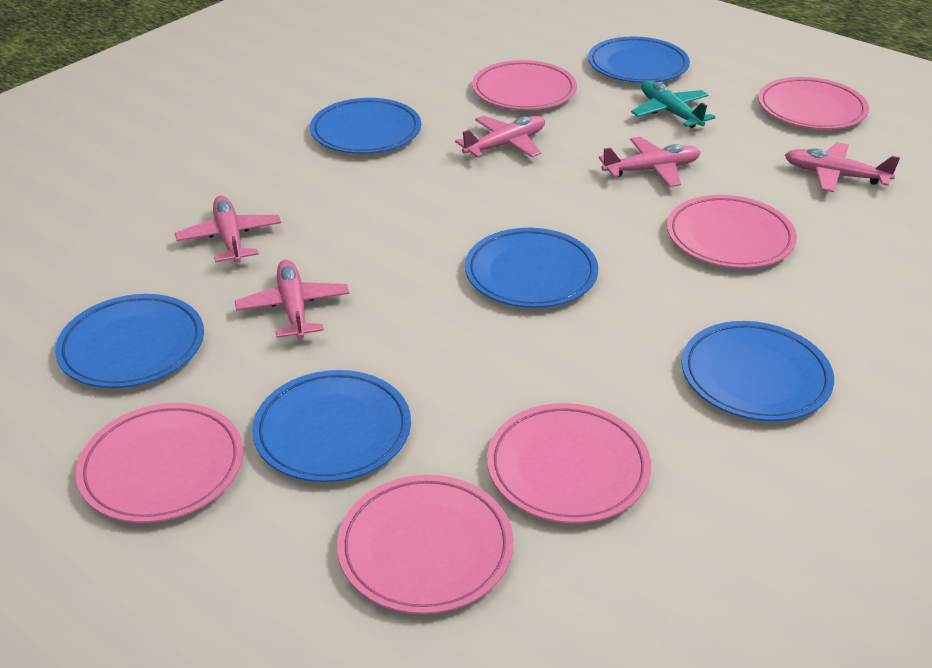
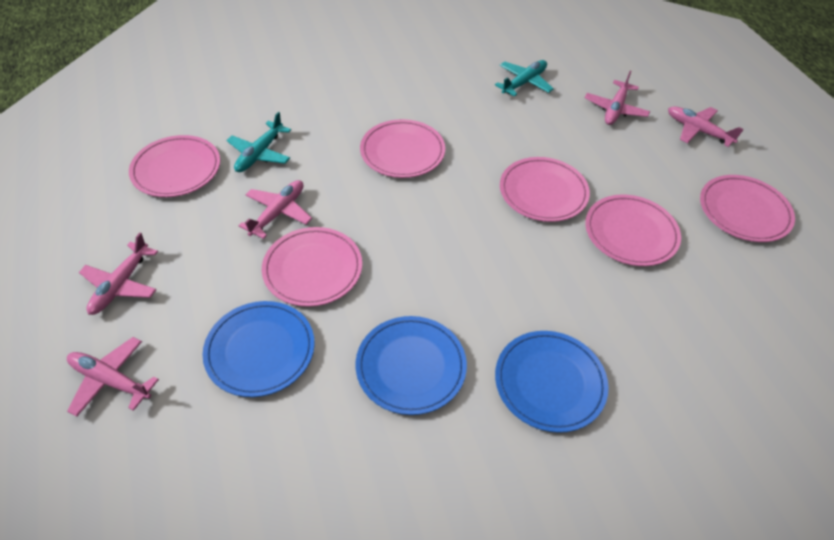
blue plate: [55,294,204,388] [252,370,411,482] [310,98,421,154] [465,228,598,308] [588,37,690,83] [682,321,834,421] = 6 -> [202,301,315,397] [355,316,467,415] [495,331,609,433] = 3
turquoise plane: [631,80,716,128] = 1 -> [226,112,291,172] [495,60,554,97] = 2

